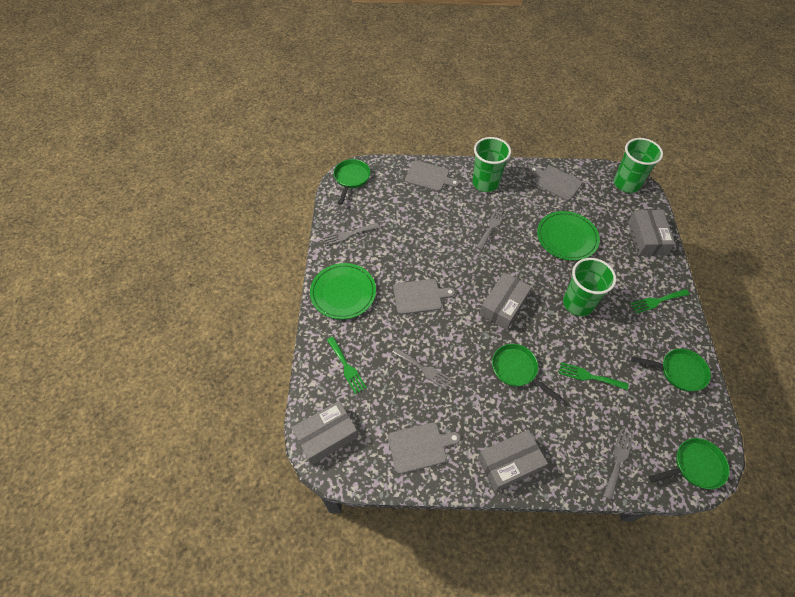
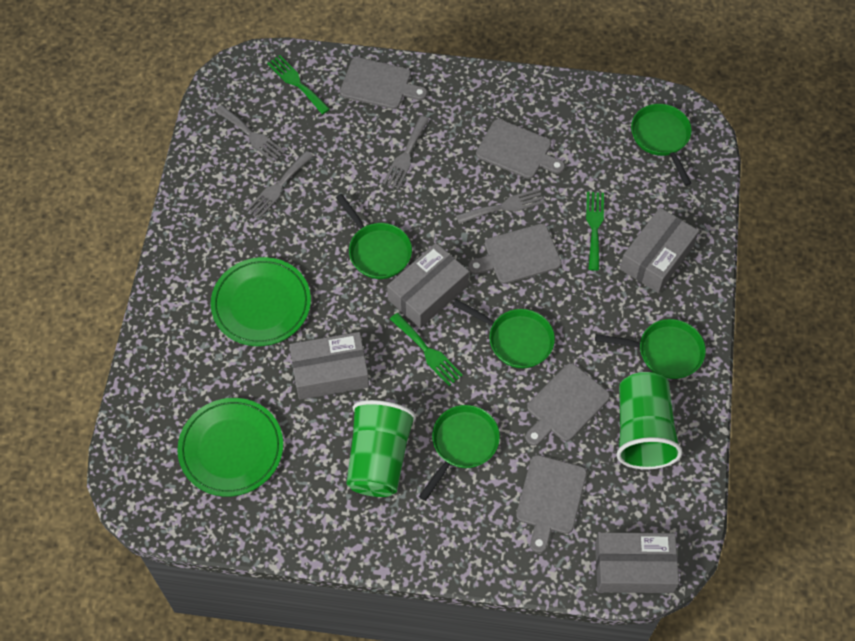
green cup: [472,137,511,192] [563,258,616,316] [614,138,663,193] = 3 -> [346,400,416,497] [616,372,683,469] = 2
green pan: [334,159,370,205] [492,344,562,402] [631,349,711,392] [649,438,730,489] = 4 -> [336,194,412,279] [419,405,500,501] [453,299,555,368] [595,319,706,379] [631,104,692,186] = 5
grey cutting board: [388,422,460,474] [393,279,455,315] [405,160,459,192] [529,166,582,201] = 4 -> [340,57,427,109] [468,224,562,284] [476,119,565,179] [516,455,587,553] [526,363,610,446] = 5

